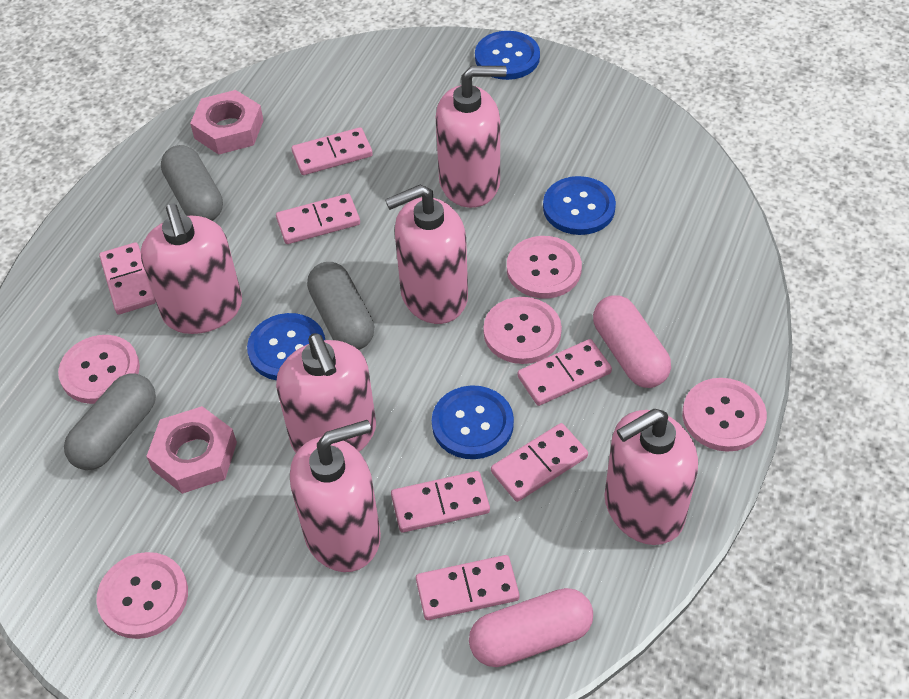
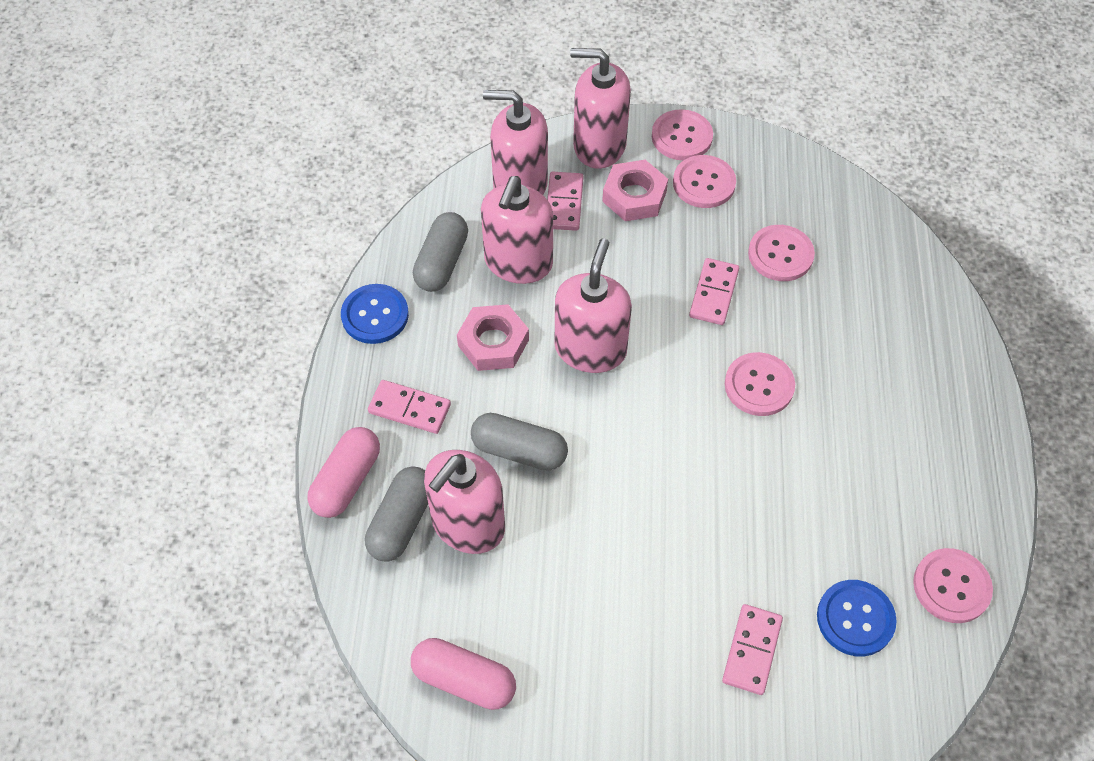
blue button: [247,313,325,380] [432,385,514,459] [475,31,540,80] [543,176,616,235] = 4 -> [341,284,409,344] [817,580,897,657] = 2
pink domino: [99,242,156,315] [276,194,360,244] [292,127,373,175] [391,471,490,533] [416,555,519,620] [491,423,588,502] [518,339,612,406] = 7 -> [368,380,451,434] [547,172,584,231] [689,258,739,325] [722,604,783,695] = 4
pink soap dispenser: [141,203,242,334] [276,333,376,452] [290,420,381,572] [385,184,468,324] [436,66,507,208] [605,409,698,545] = 6 -> [424,450,505,554] [481,176,553,284] [483,90,548,195] [555,239,632,373] [570,48,631,169] = 5

